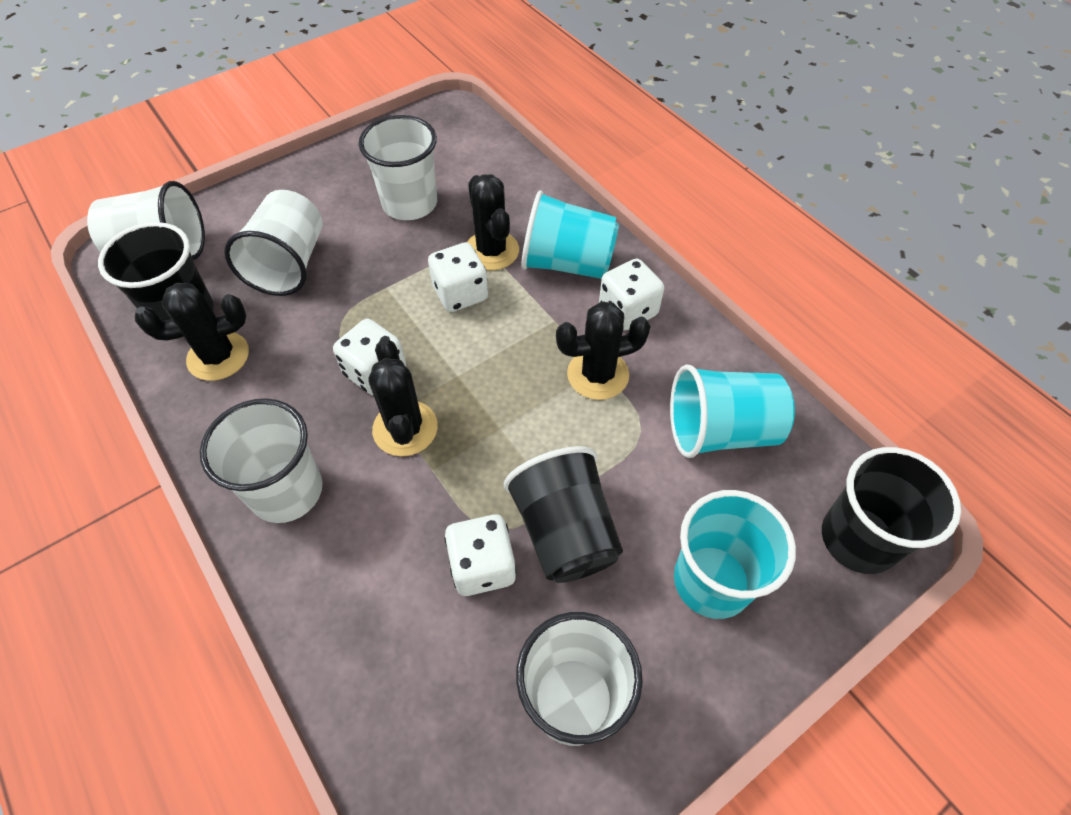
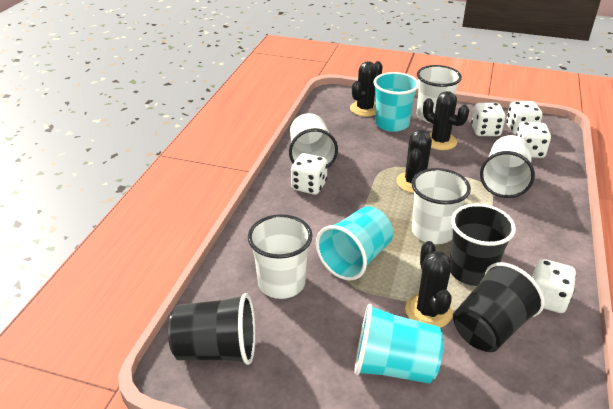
white dice: [333,319,406,395] [428,242,488,312] [444,514,516,596] [599,259,664,331] = 4 -> [291,153,328,195] [471,103,506,136] [506,101,543,135] [516,122,551,158] [532,259,576,313] = 5

